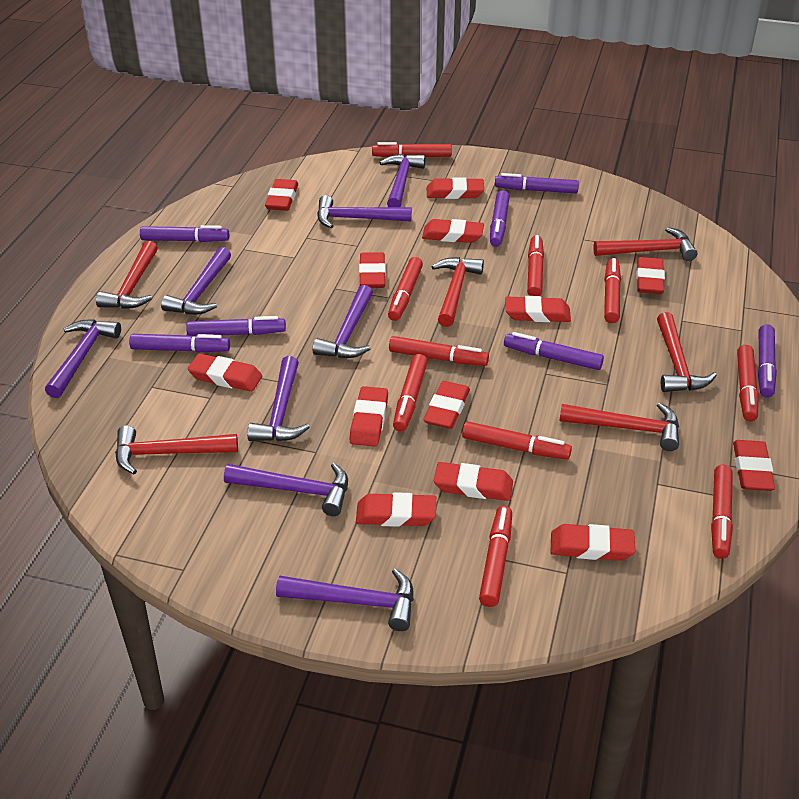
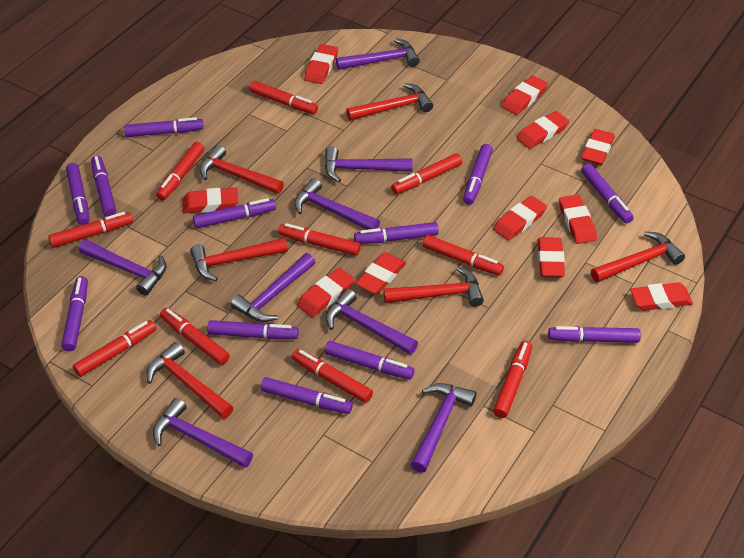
purple marker: [129,334,230,353] [140,225,229,242] [186,316,286,336] [490,190,510,247] [495,173,579,193] [504,332,604,370] [758,324,777,398] = 7 -> [61,276,88,351] [66,163,89,225] [91,155,116,217] [124,117,204,137] [193,198,276,228] [207,320,299,339] [261,377,353,414] [325,341,414,380] [354,222,439,244] [463,144,493,205] [548,326,641,343] [581,163,634,224] = 12
red eraser: [188,354,262,392] [265,179,298,211] [349,386,388,447] [356,492,436,527] [359,252,386,288] [422,219,484,243] [423,381,470,429] [427,177,484,199] [434,462,513,501] [505,296,571,322] [551,524,635,561] [636,257,665,294] [733,440,775,491] = 13 -> [182,188,238,213] [297,267,355,317] [304,44,338,84] [356,252,406,294] [493,196,547,240] [502,75,548,115] [517,111,569,149] [538,237,565,277] [559,195,597,244] [581,129,615,165] [630,282,693,311] = 11

